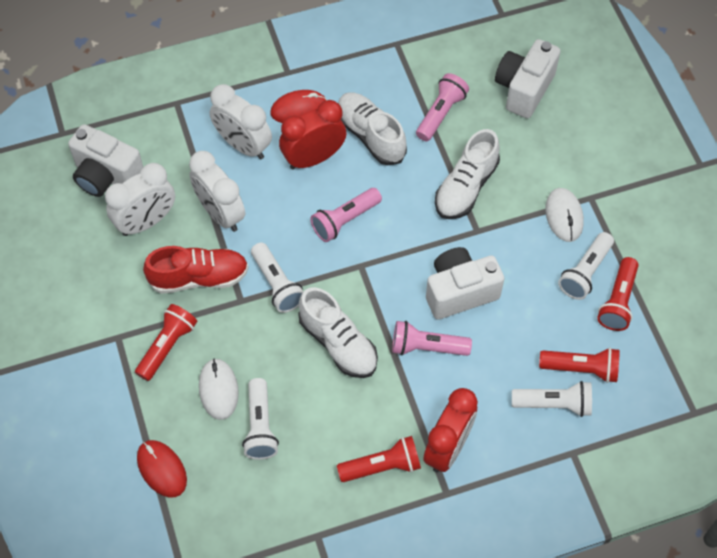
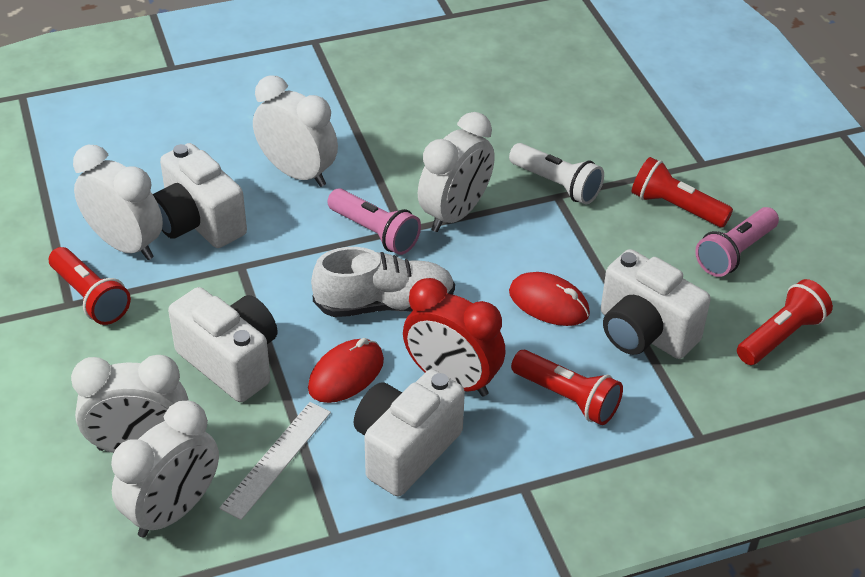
pink flashlight: [310,188,382,242] [392,321,472,356] [416,73,469,141] = 3 -> [327,188,421,255] [695,207,779,277] = 2
red clock: [279,100,346,170] [424,388,478,472] = 2 -> [403,278,506,397] = 1
red shoe: [143,246,249,294] = 1 -> none = 0
white camera: [68,124,143,197] [426,247,504,320] [495,39,561,118] = 3 -> [153,143,247,248] [168,287,278,402] [354,369,465,497] [601,249,711,359] = 4
white clock: [105,163,175,236] [189,151,245,232] [210,84,272,159] = 3 -> [71,355,189,453] [73,145,163,260] [111,401,219,538] [253,75,338,187] [418,112,495,232] = 5
white flashlight: [242,378,279,460] [251,242,304,313] [512,381,592,417] [558,232,614,300] = 4 -> [509,143,604,204] = 1
white mouse: [199,358,239,420] [545,188,584,242] = 2 -> none = 0
white ruler: none = 0 -> [219,402,331,520] = 1
white shoe: [298,287,378,378] [338,92,407,166] [435,129,500,219] = 3 -> [311,247,455,317] = 1

